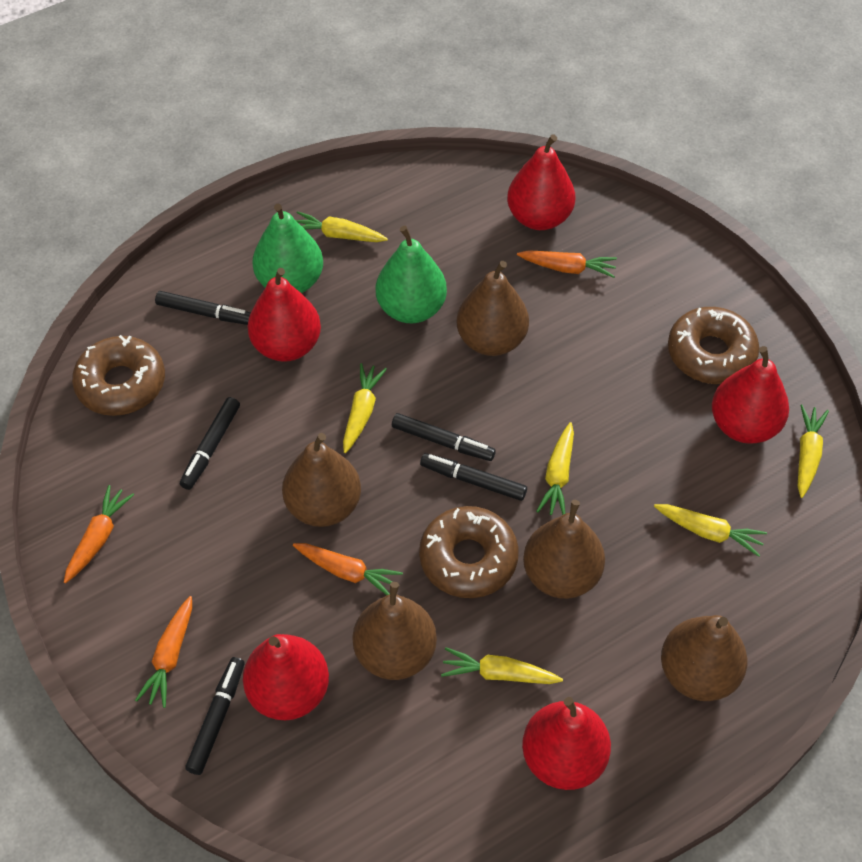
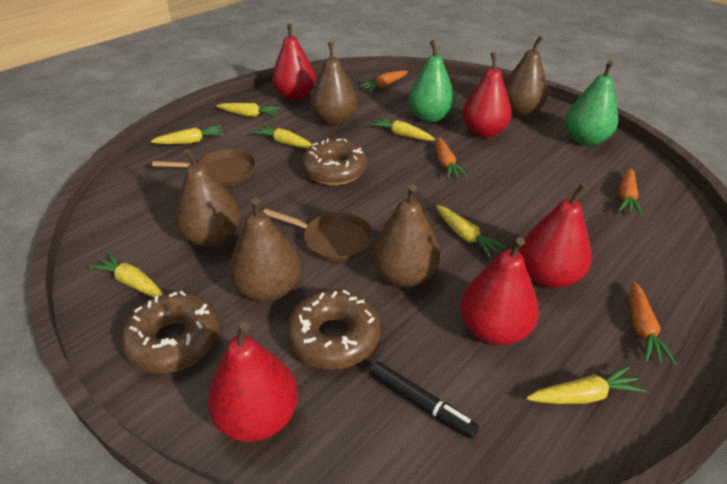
black marker: [155,291,251,325] [180,397,240,490] [185,657,245,775] [392,413,496,461] [420,453,527,501] = 5 -> [370,361,479,439] = 1
brown pan: none = 0 -> [152,149,256,187] [263,209,373,263] = 2
yellow carrot: [295,211,388,242] [343,363,387,453] [441,647,563,684] [536,422,574,515] [654,504,767,557] [798,404,829,498] = 6 -> [89,252,164,298] [151,125,224,144] [216,103,281,117] [252,125,312,149] [370,117,435,141] [436,205,506,257] [526,366,646,404] = 7

